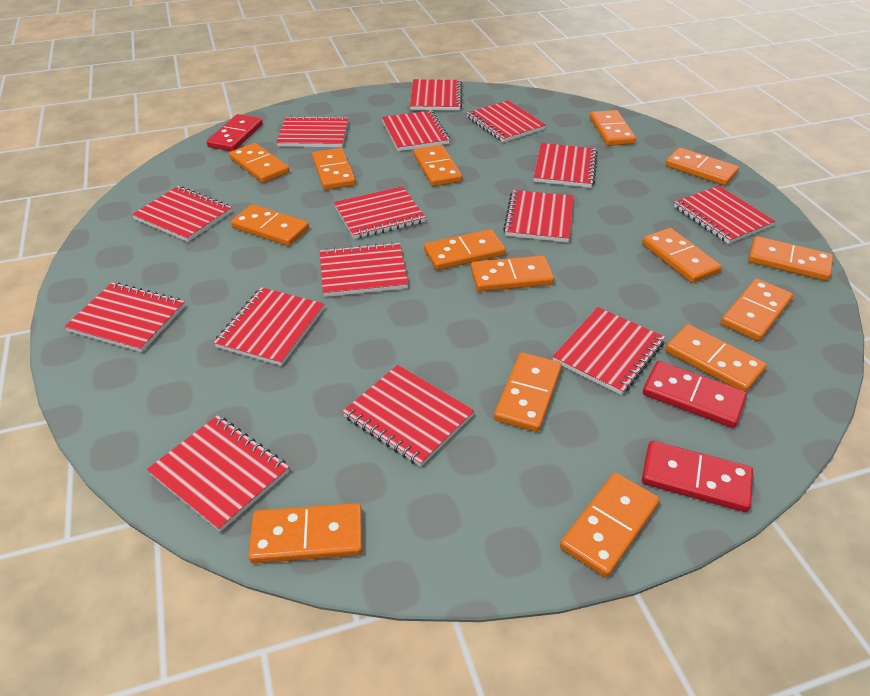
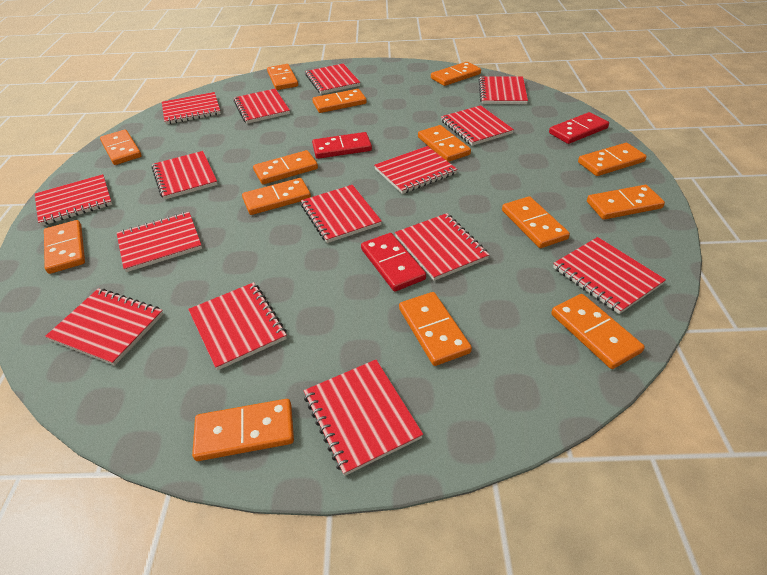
orange domino: [229,143,289,183] [231,204,309,246] [248,503,362,564] [312,148,356,190] [414,145,462,186] [424,229,506,270] [471,256,554,292] [494,352,562,432] [560,472,660,578] [590,110,636,146] [642,228,722,283] [665,148,739,186] [665,324,767,392] [721,279,793,341] [748,236,833,281] = 15 -> [44,220,85,274] [100,129,142,165] [192,399,294,461] [242,178,311,215] [253,150,318,184] [267,64,298,90] [312,89,367,113] [399,292,472,366] [418,125,471,162] [431,62,481,86] [502,196,570,248] [551,294,645,369] [578,143,647,176] [587,185,665,220] = 14

